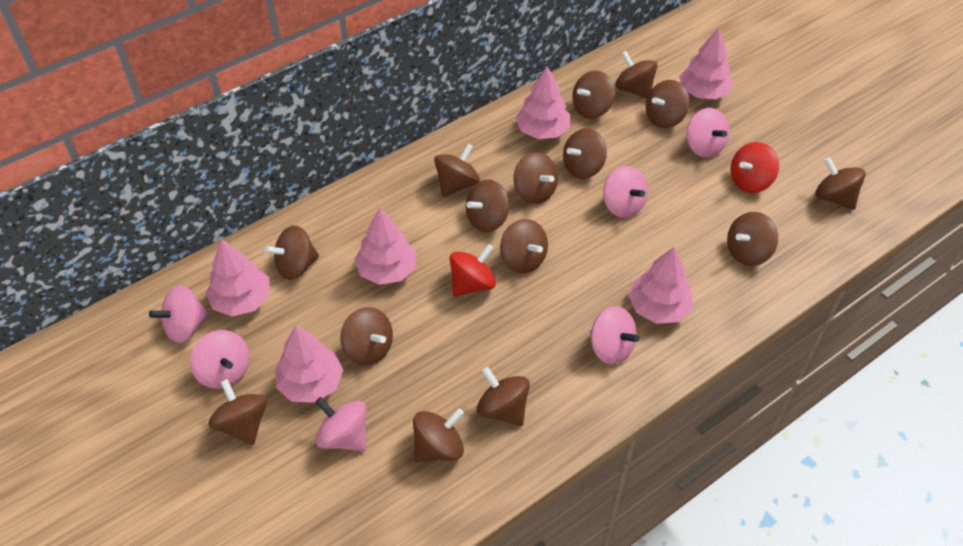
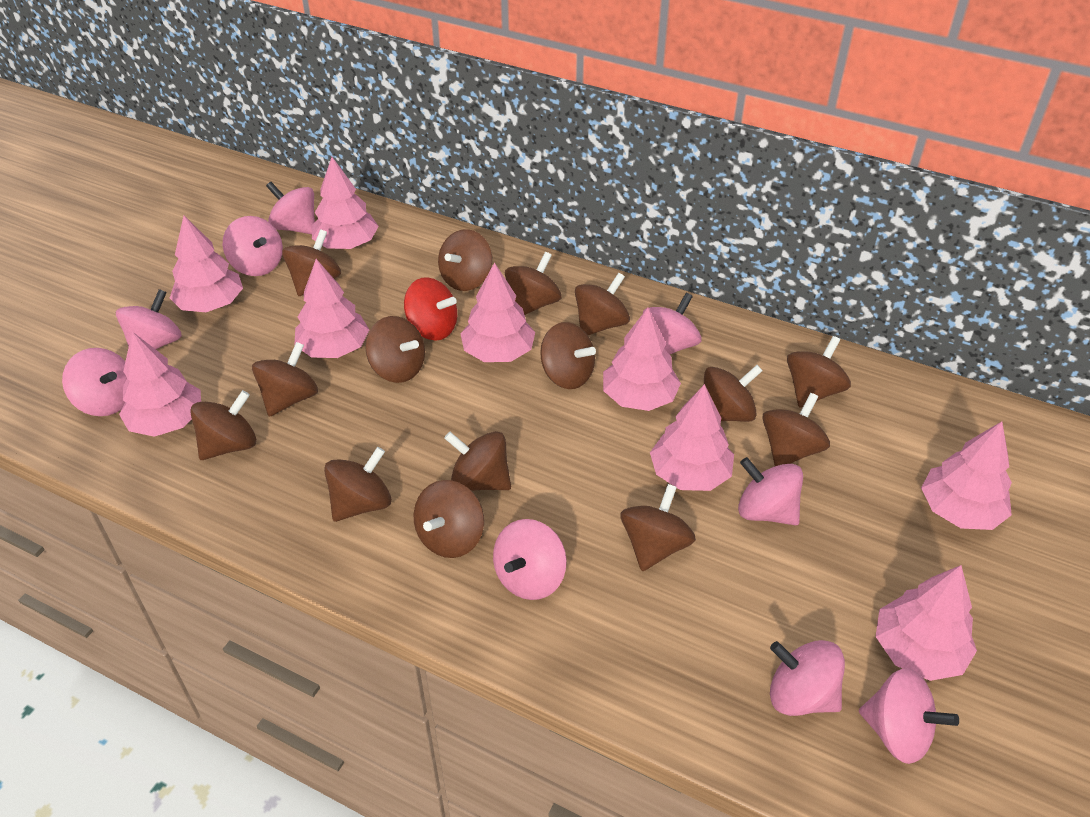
pink spinning top: [149,285,209,343] [190,330,250,389] [315,397,366,451] [590,306,640,365] [603,166,648,218] [687,108,729,158] = 6 -> [62,348,127,416] [116,289,182,349] [223,216,283,276] [266,182,315,234] [493,519,567,600] [643,293,702,355] [738,457,803,525] [770,640,845,716] [859,668,959,764] = 9
pink tree: [206,239,270,317] [276,325,343,403] [354,208,416,285] [515,66,570,139] [629,247,693,324] [679,28,733,100] = 6 -> [119,332,201,437] [170,216,243,312] [295,259,369,358] [312,157,379,249] [460,262,535,362] [603,308,681,411] [650,384,734,491] [876,565,977,681] [921,421,1012,530] = 9
red spinning top: [450,244,496,297] [730,142,779,193] = 2 -> [404,277,457,341] = 1

